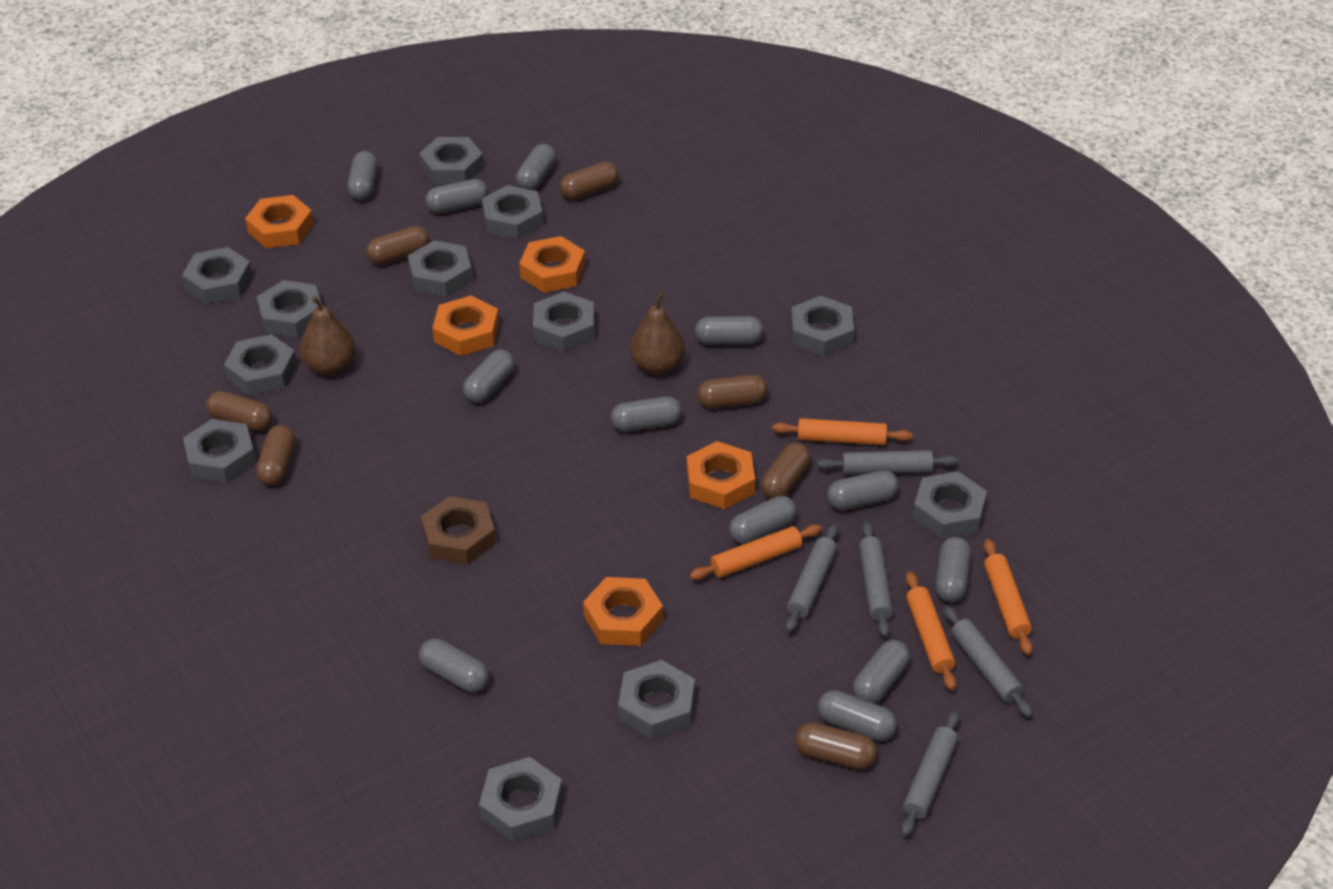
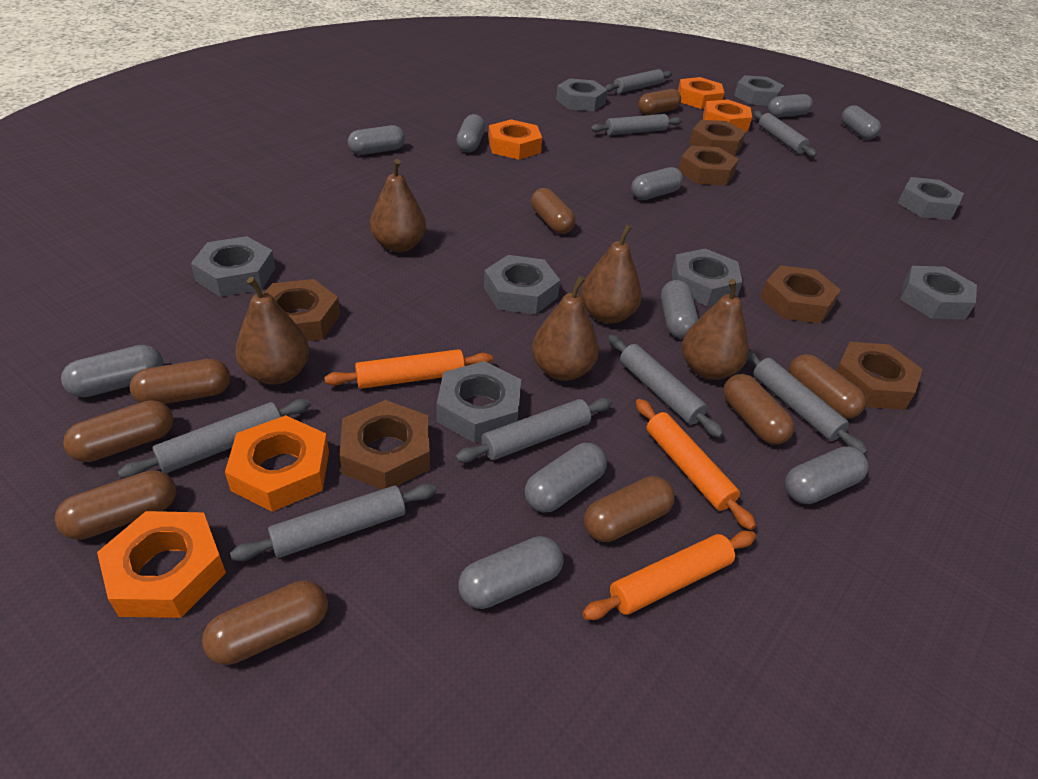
brown capsule: [206,391,273,431] [256,425,296,485] [366,226,429,264] [560,161,618,200] [697,375,767,408] [761,442,811,499] [795,723,877,769] = 7 -> [55,470,176,540] [63,400,173,462] [130,359,230,404] [202,580,328,665] [531,188,575,234] [584,476,675,542] [638,89,681,115] [723,374,794,445] [789,354,866,419] = 9
brown nut: [421,496,496,565] = 1 -> [264,279,340,341] [340,400,430,490] [679,146,739,185] [689,120,746,156] [760,265,841,324] [836,342,923,410] = 6
brown pear: [300,296,355,375] [630,292,685,374] = 2 -> [235,277,309,385] [370,159,426,252] [532,276,599,381] [581,224,642,324] [682,279,749,380] = 5
grey capsule: [347,151,378,200] [419,639,489,692] [425,179,488,213] [463,350,515,403] [516,144,556,190] [611,396,682,432] [695,316,764,345] [729,496,797,544] [818,690,897,741] [827,470,899,510] [853,640,910,703] [935,537,971,602] = 12 -> [61,345,164,397] [348,125,405,155] [456,114,485,152] [458,536,564,609] [525,443,607,512] [631,167,683,200] [661,280,699,339] [768,94,813,118] [785,447,869,504] [841,105,881,139] = 10
grey nut: [182,247,252,304] [183,419,256,483] [224,334,297,396] [257,280,322,338] [408,240,473,297] [419,137,484,185] [479,757,563,842] [482,185,543,239] [533,292,594,352] [618,660,695,739] [791,296,854,356] [913,471,987,539] = 12 -> [191,236,275,297] [437,361,521,443] [484,255,560,314] [556,78,608,111] [672,248,742,306] [734,75,784,106] [898,177,964,220] [900,266,977,319] = 8
grey rolling pin: [785,524,838,633] [817,450,958,475] [859,522,893,637] [901,711,960,837] [943,606,1033,717] = 5 -> [118,399,311,479] [230,483,437,561] [455,398,612,463] [590,114,682,135] [605,69,672,93] [608,335,724,438] [746,349,868,455] [753,111,817,157] = 8
orange rolling pin: [690,524,822,580] [773,418,912,445] [906,572,956,690] [984,539,1033,655] = 4 -> [324,349,493,389] [582,530,756,620] [636,399,756,530] = 3

